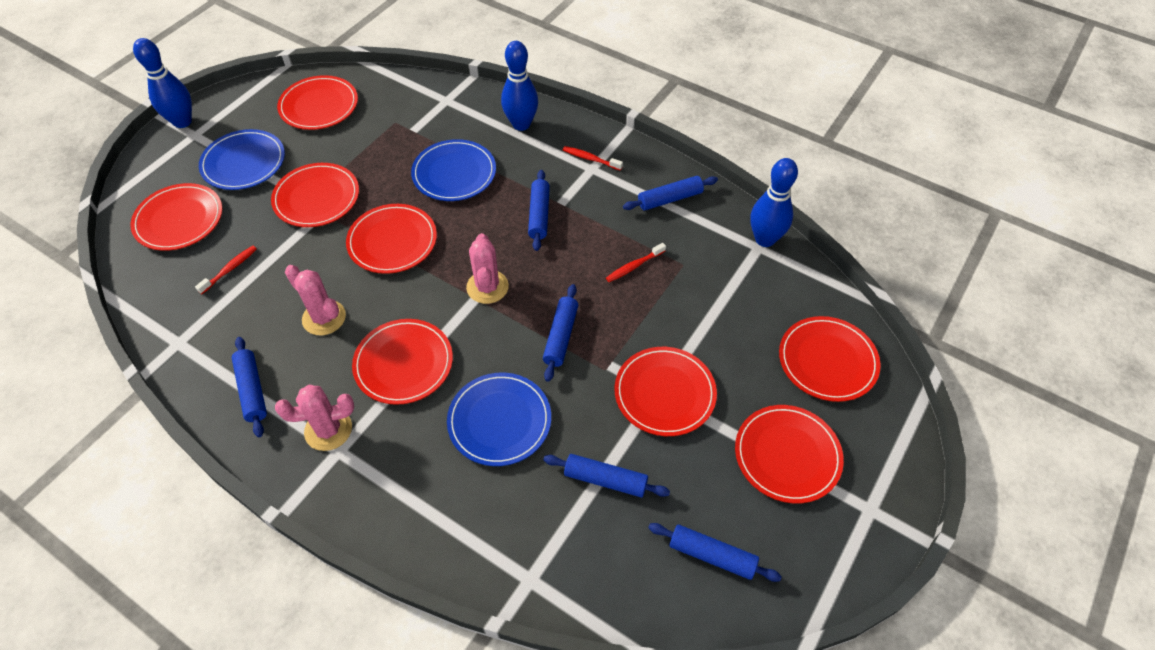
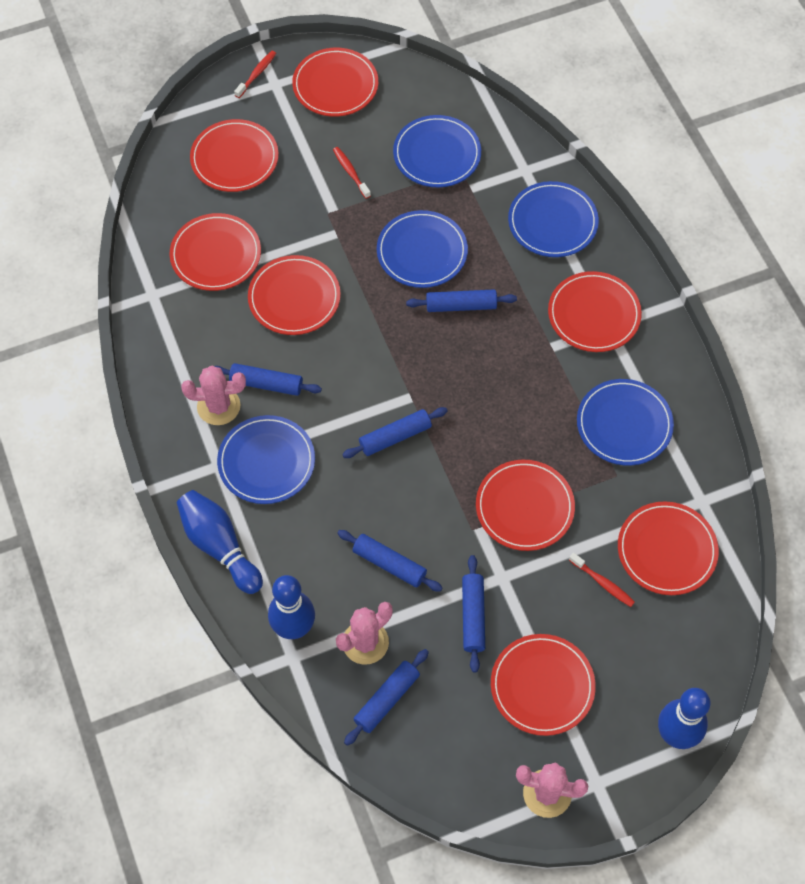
blue plate: [199,129,285,190] [411,139,496,201] [447,373,551,466] = 3 -> [217,415,315,504] [377,210,468,288] [393,115,481,187] [508,181,599,257] [577,379,674,466] = 5

